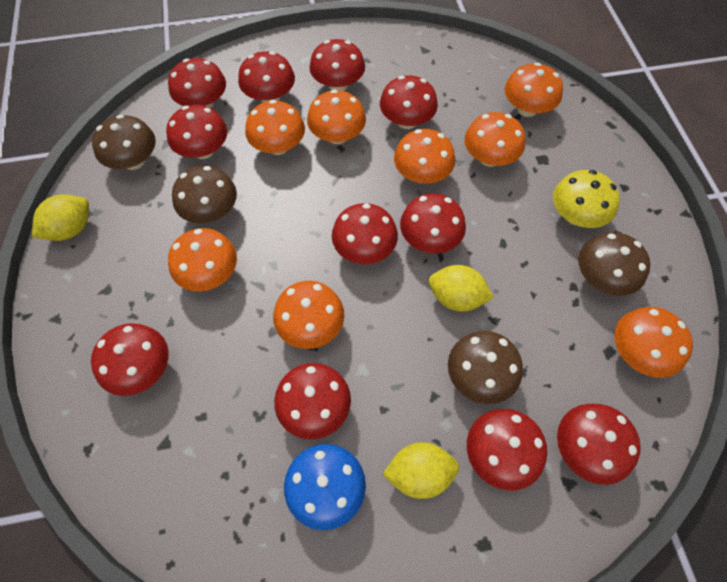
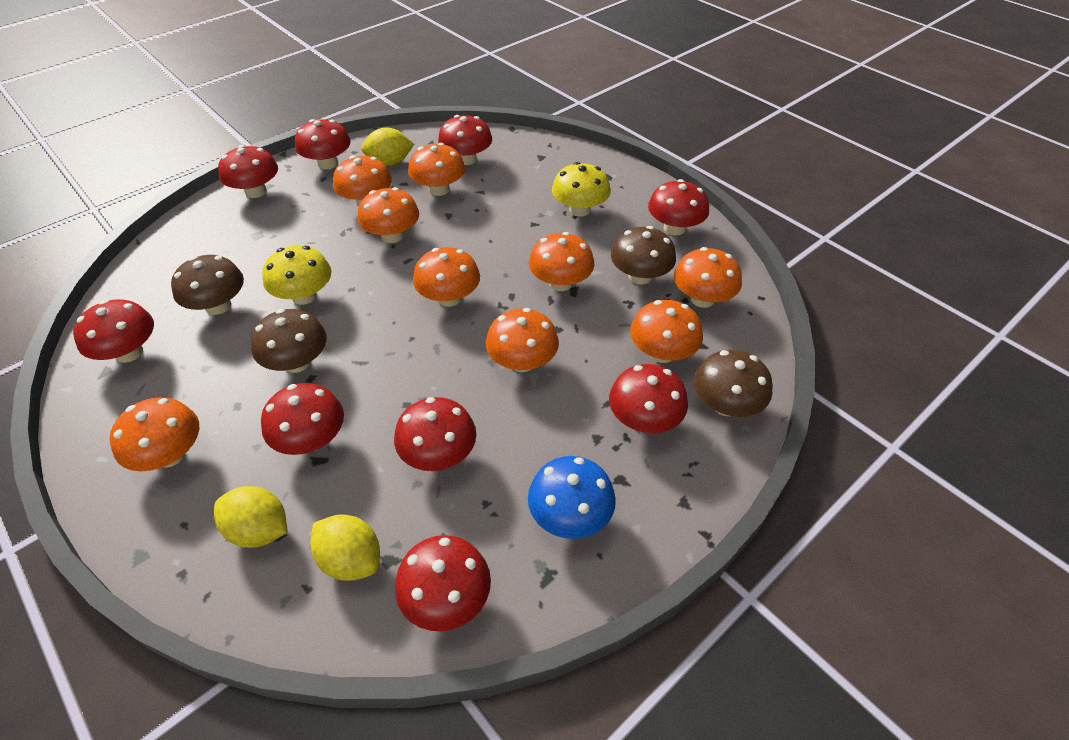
orange mushroom: [168,228,237,291] [245,100,305,155] [273,281,344,349] [307,89,366,144] [394,129,455,184] [464,112,525,167] [505,62,563,117] [614,307,693,378] = 8 -> [110,397,199,471] [333,155,392,207] [357,187,419,243] [408,143,465,196] [413,247,480,307] [486,308,559,372] [529,232,594,291] [630,300,703,363] [674,247,742,308] = 9
red mushroom: [91,323,169,396] [166,105,227,159] [168,58,226,108] [238,51,295,103] [274,363,351,439] [310,39,365,91] [332,203,398,264] [380,75,438,129] [400,193,466,253] [467,409,547,491] [557,404,641,485] = 11 -> [73,299,154,363] [218,145,278,198] [261,383,344,455] [295,119,351,170] [394,397,476,471] [395,535,491,631] [438,115,492,165] [609,364,688,433] [648,179,709,235] = 9
yellow mushroom: [553,170,620,228] = 1 -> [262,245,331,305] [552,162,611,217] = 2

